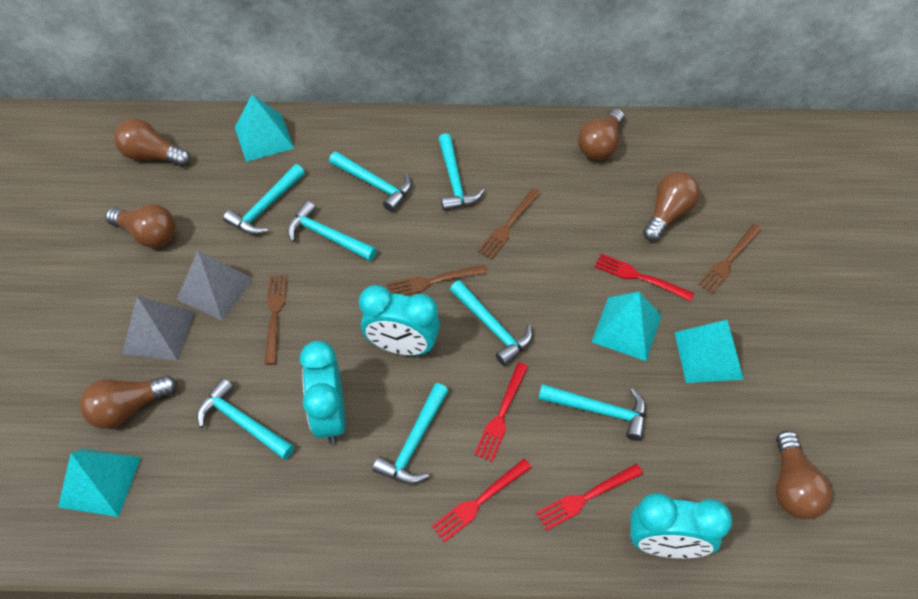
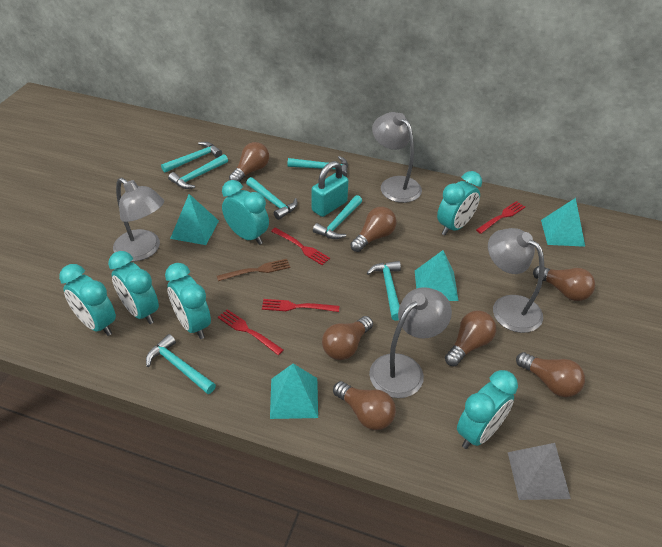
brown fork: [265,275,287,365] [387,265,487,295] [478,188,540,259] [698,224,762,294] = 4 -> [217,259,291,281] = 1
brown light bulb: [80,375,177,429] [105,204,176,248] [114,118,190,166] [578,108,624,160] [643,172,700,241] [776,431,832,519] = 6 -> [229,142,269,182] [322,316,373,360] [333,381,396,430] [350,207,397,252] [445,310,496,366] [516,352,585,397] [533,266,595,301] = 7
grey lamp: none = 0 -> [113,178,164,261] [369,287,452,398] [372,112,422,203] [488,228,544,333] = 4
grey pyramid: [122,296,194,361] [176,251,253,320] = 2 -> [508,443,571,500] = 1
turquoise clock: [300,341,346,444] [359,285,440,356] [630,493,732,558] = 3 -> [59,264,116,336] [108,251,159,324] [165,263,211,339] [222,180,269,245] [437,171,482,235] [457,370,518,449] = 6
turquoise hammer: [197,378,294,459] [223,164,305,235] [287,201,377,261] [329,151,412,212] [372,383,449,484] [438,133,484,211] [450,280,533,366] [538,384,646,441] = 8 -> [146,334,216,394] [161,142,222,173] [168,154,228,189] [246,177,298,220] [287,156,348,176] [313,195,362,239] [367,261,401,321] = 7
turquoise padlock: none = 0 -> [312,161,348,217] = 1

